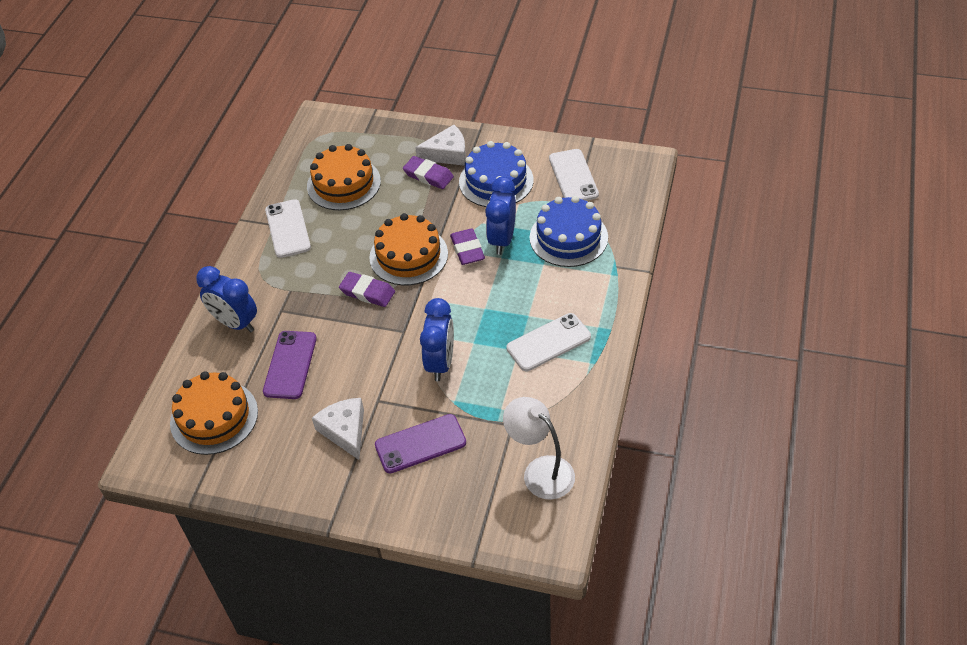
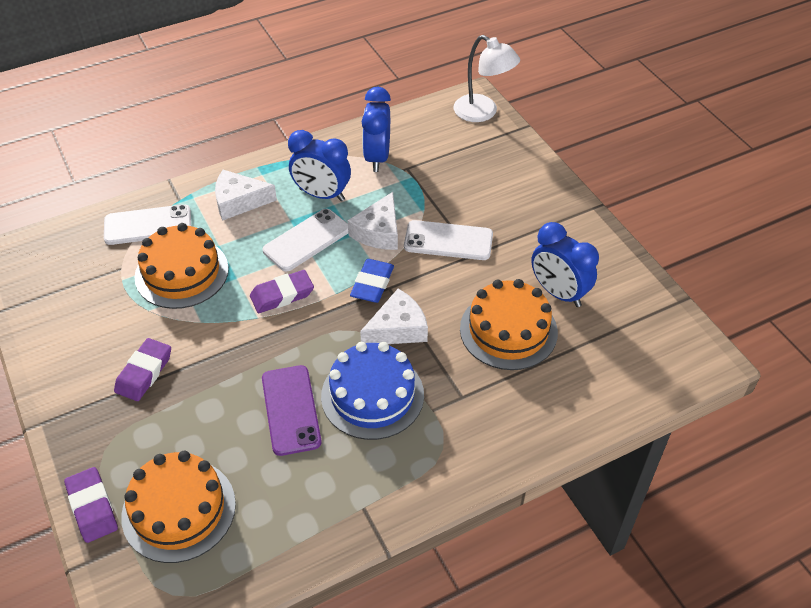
blue cake: [459,141,534,207] [530,196,608,267] = 2 -> [321,342,424,440] = 1
blue eraser: none = 0 -> [350,259,394,303] = 1
purple phone: [263,331,317,399] [375,414,466,473] = 2 -> [262,365,322,456] = 1
white cheese: [312,398,364,460] [415,125,466,166] = 2 -> [215,170,277,221] [348,192,398,250] [360,289,428,344] = 3

